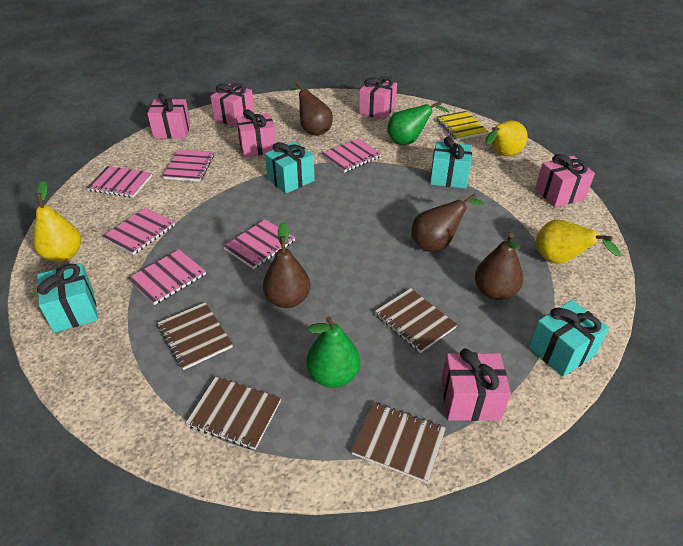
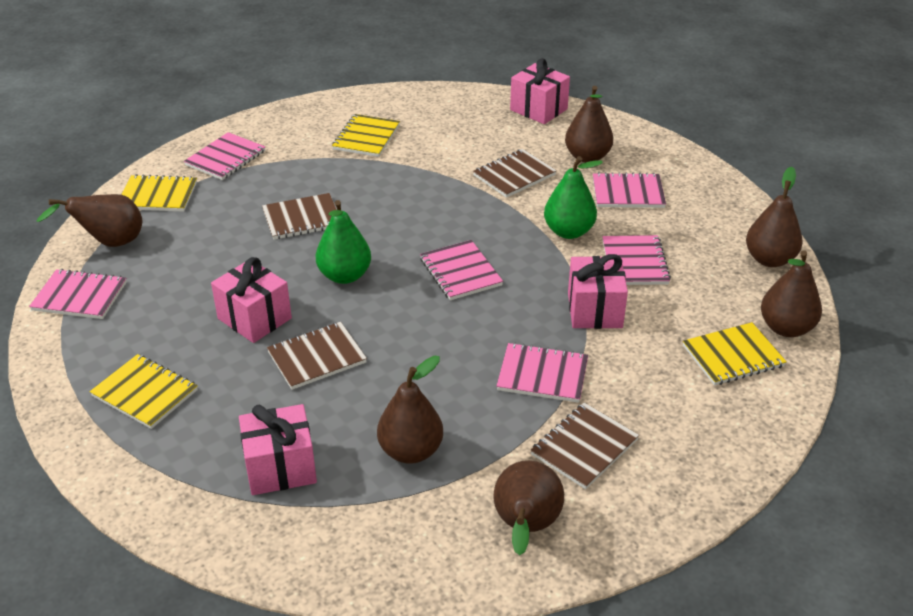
brown pear: [263,222,310,308] [290,82,333,136] [411,194,483,252] [475,233,523,300] = 4 -> [37,194,142,247] [377,356,443,464] [494,460,564,556] [565,86,613,163] [746,167,803,267] [761,250,822,337] = 6
pink gift: [147,93,191,139] [210,83,255,127] [236,109,276,157] [359,77,397,120] [441,348,511,421] [535,154,595,207] = 6 -> [211,257,292,343] [239,404,317,495] [510,58,570,124] [568,254,628,329] = 4
turquoise gift: [37,263,98,333] [265,141,315,194] [430,136,472,189] [529,300,609,377] = 4 -> none = 0
yellow notebook: [436,111,488,140] = 1 -> [90,354,198,429] [121,174,197,212] [332,114,400,157] [683,322,787,385] = 4
yellow pear: [33,181,81,262] [485,121,528,156] [536,220,621,264] = 3 -> none = 0

